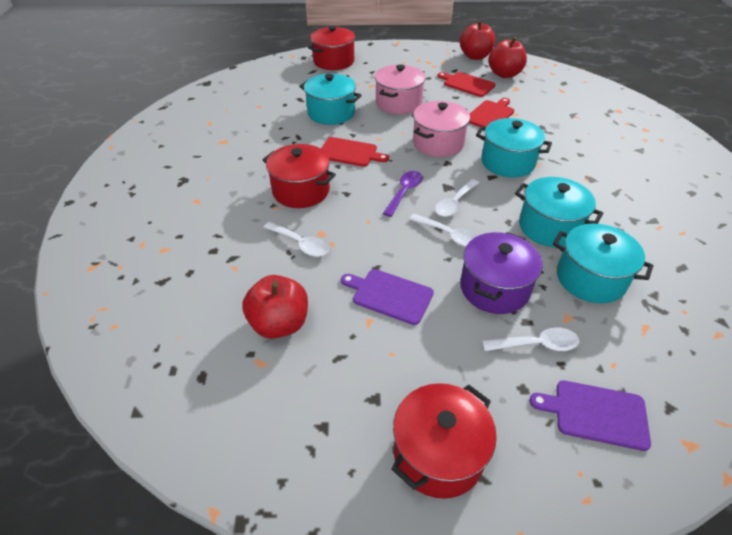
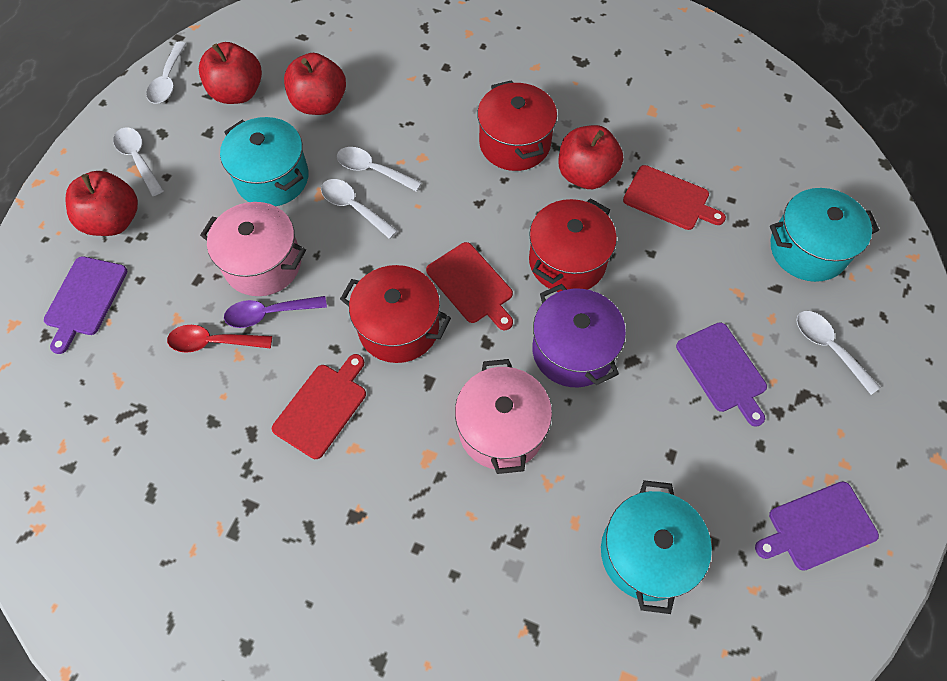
purple cutting board: [341,269,434,325] [529,380,651,451] = 2 -> [44,256,128,354] [676,322,767,427] [755,481,879,571] = 3
red apple: [242,275,308,339] [460,20,495,60] [488,37,527,78] = 3 -> [65,171,138,236] [199,42,262,104] [284,53,346,115] [559,125,623,189] = 4
red spoon: none = 0 -> [167,325,272,353] = 1
turquoise pot: [299,74,362,125] [476,118,552,178] [515,177,603,247] [553,223,654,303] = 4 -> [220,117,309,206] [601,480,712,614] [770,188,879,282] = 3
white spoon: [264,222,329,257] [409,214,478,247] [435,179,479,217] [482,327,580,351] = 4 -> [113,128,164,196] [146,41,186,104] [321,179,398,239] [337,147,422,192] [796,311,880,395] = 5

